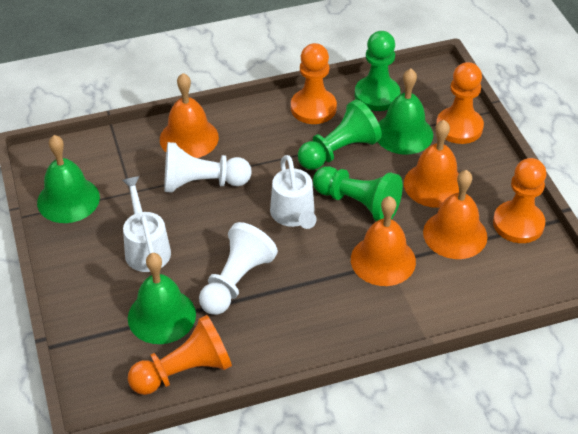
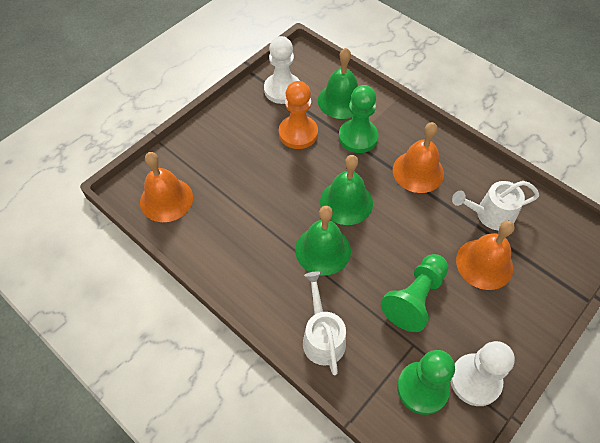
orange bell: [160,73,219,158] [351,196,416,286] [404,120,459,208] [423,170,487,259] = 4 -> [140,152,193,222] [393,122,444,193] [456,220,515,290] = 3
orange pawn: [128,315,232,395] [291,43,337,124] [436,62,484,144] [493,158,547,243] = 4 -> [279,81,318,149] = 1

